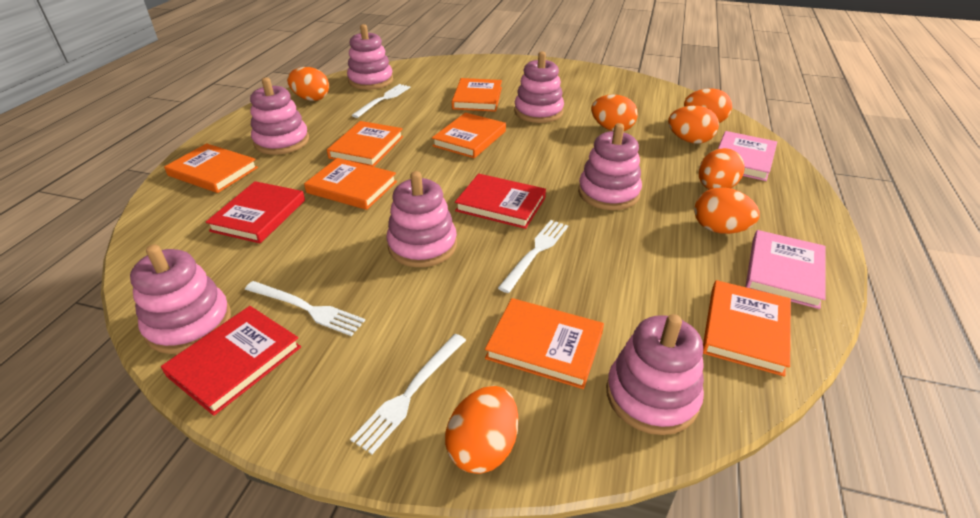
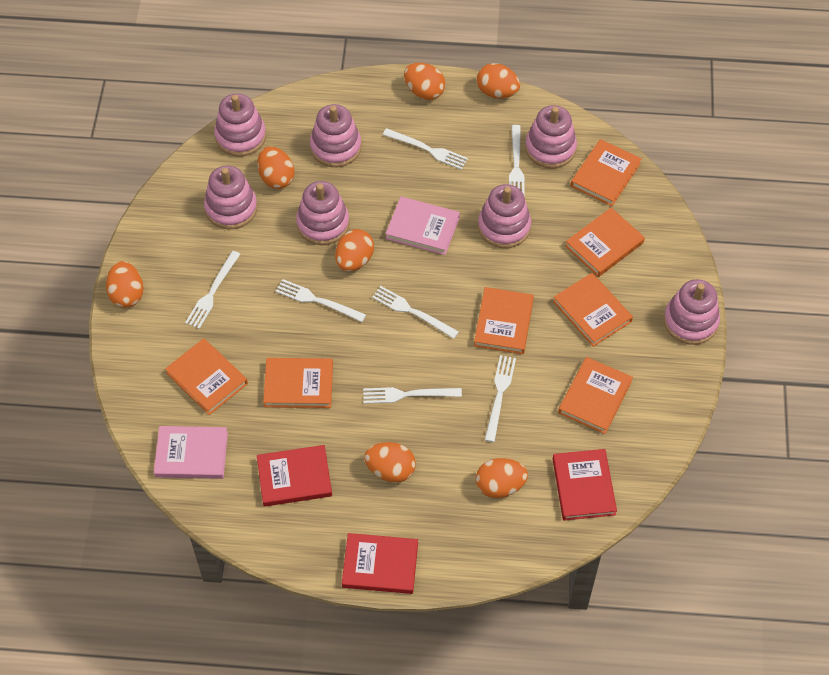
white fork: [245,281,365,336] [350,334,466,454] [351,84,411,118] [498,220,568,293] = 4 -> [185,251,240,329] [276,279,366,322] [363,387,462,404] [372,286,459,339] [383,128,468,170] [485,355,516,442] [509,125,525,197] = 7

